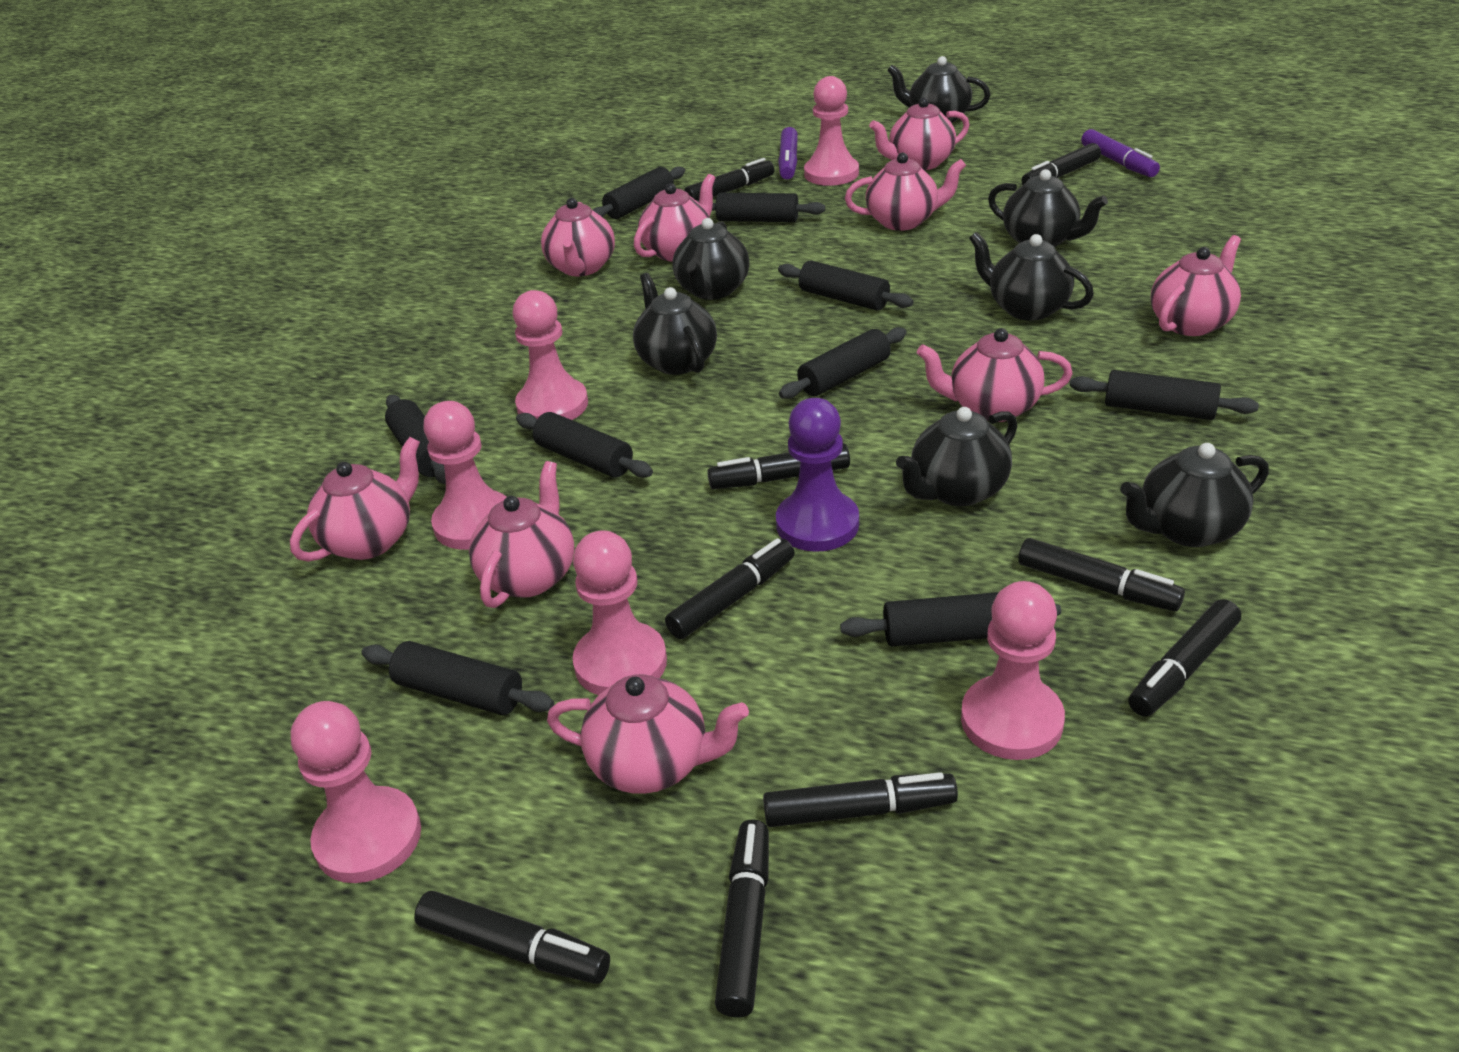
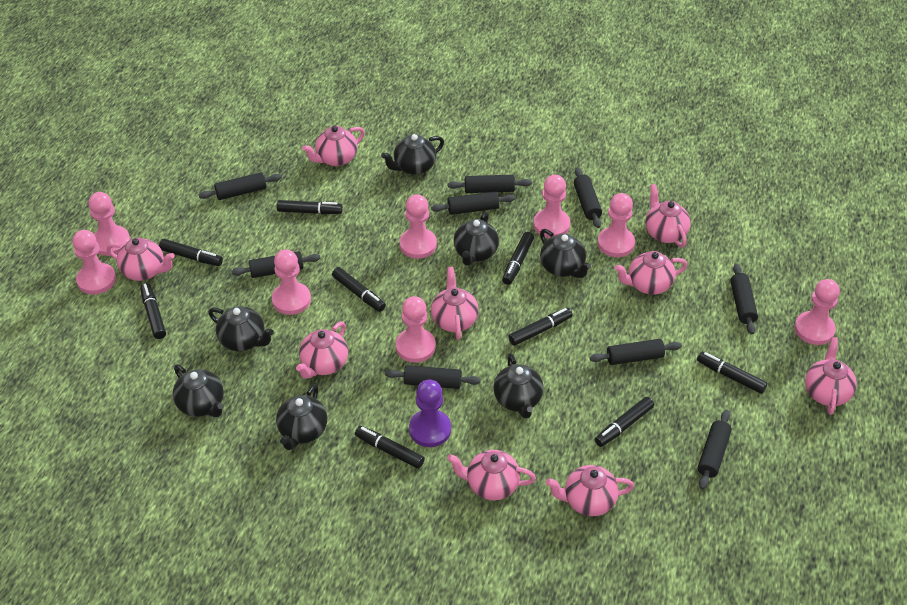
pink pawn: [291,701,421,883] [423,401,506,550] [513,290,588,420] [572,530,667,695] [804,76,859,186] [961,581,1065,760] = 6 -> [72,230,116,295] [88,192,130,256] [272,249,311,315] [396,296,436,363] [399,194,437,259] [533,175,570,238] [597,193,635,257] [794,279,840,345] = 8
purple marker: [778,127,798,180] [1081,129,1160,177] = 2 -> none = 0

